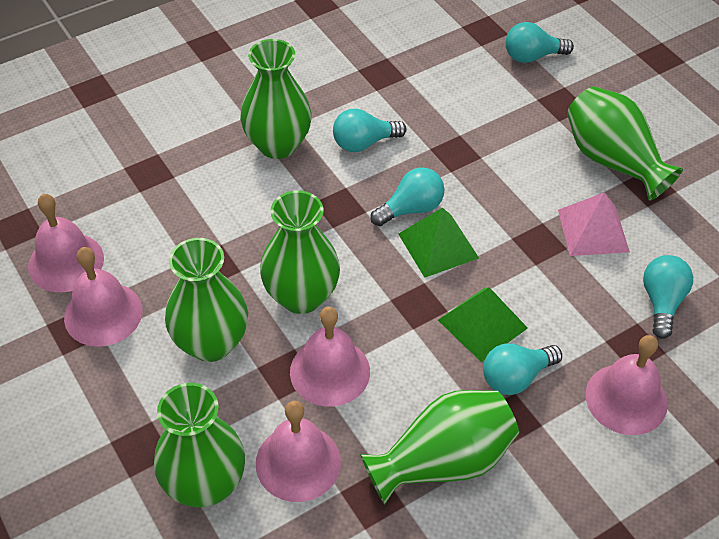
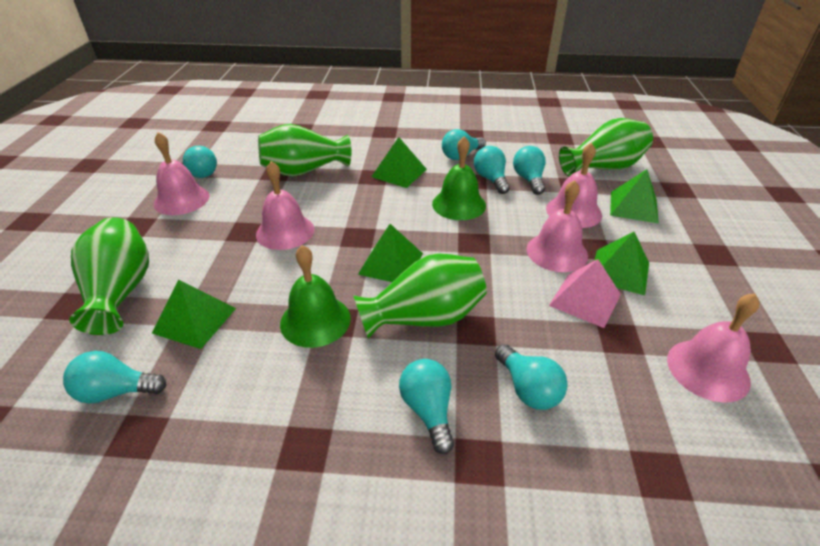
green bell: none = 0 -> [280,245,351,348] [432,136,486,220] = 2
green pyramid: [398,208,479,278] [438,287,528,362] = 2 -> [152,279,236,349] [358,224,423,282] [371,137,427,188] [594,232,649,295] [610,169,659,224] = 5
green vase: [154,383,245,508] [165,238,248,362] [240,39,312,159] [260,191,340,314] [360,390,519,505] [567,86,683,200] = 6 -> [70,217,149,335] [258,124,351,177] [353,253,487,339] [559,118,653,177] = 4
turquoise light bulb: [333,108,406,152] [370,167,444,226] [483,343,562,395] [506,22,574,63] [643,255,693,339] = 5 -> [63,351,167,404] [183,146,217,178] [399,359,454,454] [442,129,486,160] [474,146,510,194] [495,344,568,410] [513,146,546,195] = 7

